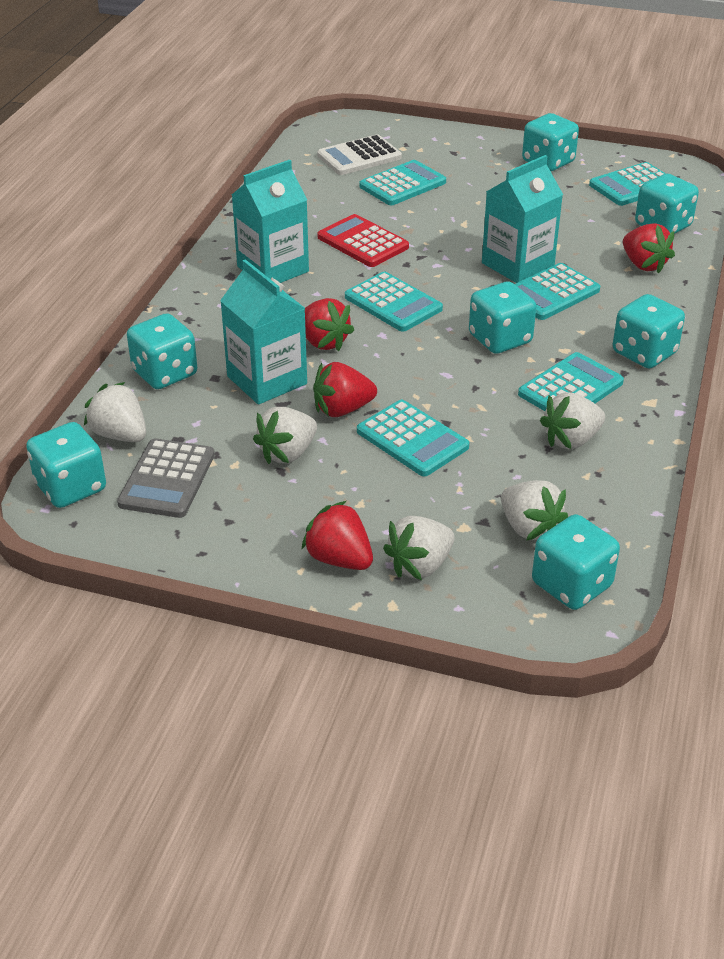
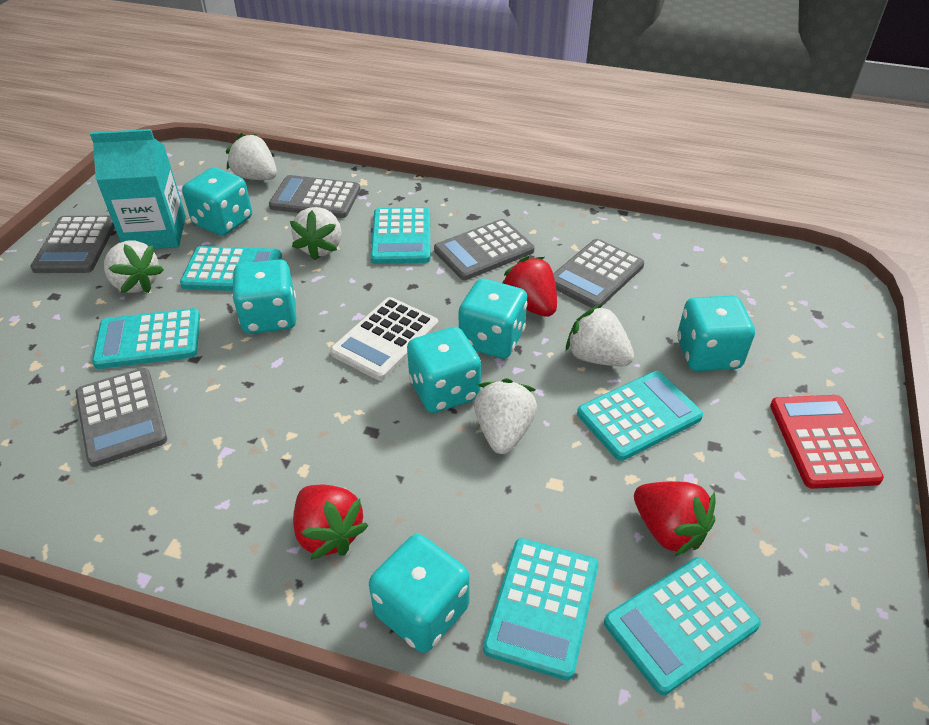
grey calculator: [117,438,215,518] = 1 -> [30,216,115,273] [75,368,167,467] [269,175,360,218] [434,219,534,280] [553,239,644,308] = 5
red strawberry: [301,501,373,570] [305,298,354,351] [313,362,377,417] [623,223,675,274] = 4 -> [293,485,369,560] [502,256,557,317] [634,481,715,556] = 3
turquoise carton: [220,259,307,405] [232,160,309,283] [482,155,563,283] = 3 -> [90,129,186,249] = 1
turquoise dice: [26,422,106,508] [127,313,197,389] [469,281,536,354] [522,113,579,171] [532,514,620,610] [613,294,685,368] [635,174,699,234] = 7 -> [182,167,252,236] [232,259,296,334] [369,534,470,653] [407,327,481,413] [459,279,528,359] [677,296,755,371] = 6

